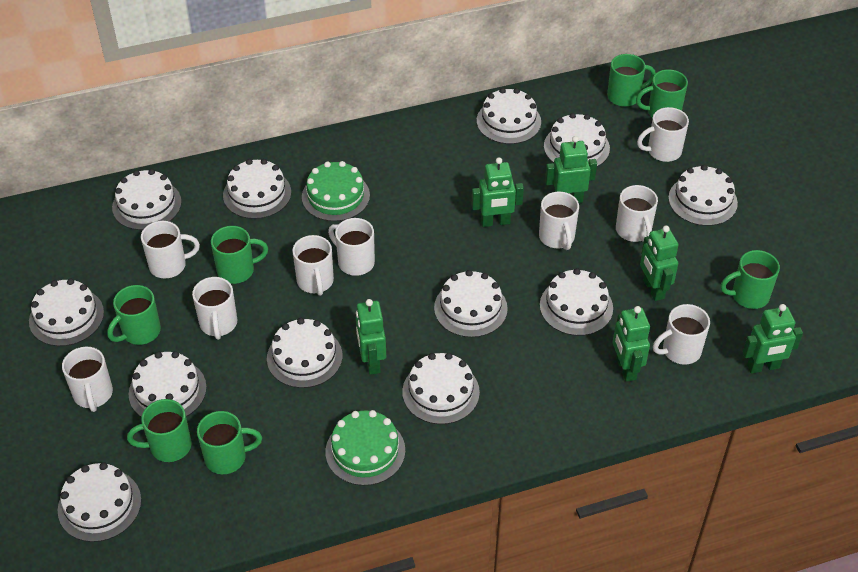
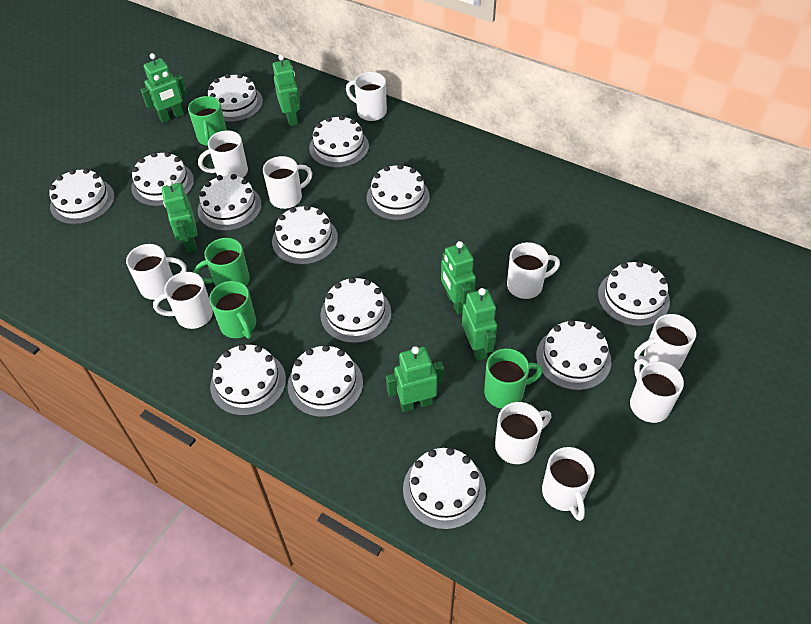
green cake: [302,161,370,221] [325,410,405,486] = 2 -> none = 0
green mug: [107,285,161,345] [127,399,191,462] [197,411,262,474] [211,226,268,284] [607,54,656,107] [636,69,688,118] [720,250,780,309] = 7 -> [188,96,227,146] [194,238,250,286] [209,281,256,339] [484,348,543,409] = 4
white cake: [29,279,104,346] [58,462,141,542] [112,169,182,230] [129,351,207,417] [223,159,291,219] [267,318,342,388] [402,353,480,424] [434,270,508,337] [477,88,541,144] [540,268,613,336] [544,113,610,167] [668,165,738,226] = 12 -> [49,168,115,224] [131,152,194,206] [198,174,262,231] [208,74,263,122] [210,344,286,416] [272,205,338,265] [287,345,363,417] [309,115,369,168] [320,277,391,343] [367,164,430,221] [403,448,486,530] [536,320,611,391] [598,261,670,326] = 13
white mug: [62,347,113,412] [141,221,200,278] [192,277,237,340] [292,235,334,296] [328,218,375,276] [539,191,579,250] [616,185,658,242] [637,107,689,162] [653,304,710,365] = 9 -> [126,244,187,300] [153,272,213,329] [198,130,248,178] [263,156,312,209] [346,72,387,121] [495,402,551,464] [507,242,560,299] [542,447,595,521] [630,359,684,423] [634,314,696,370] = 10

